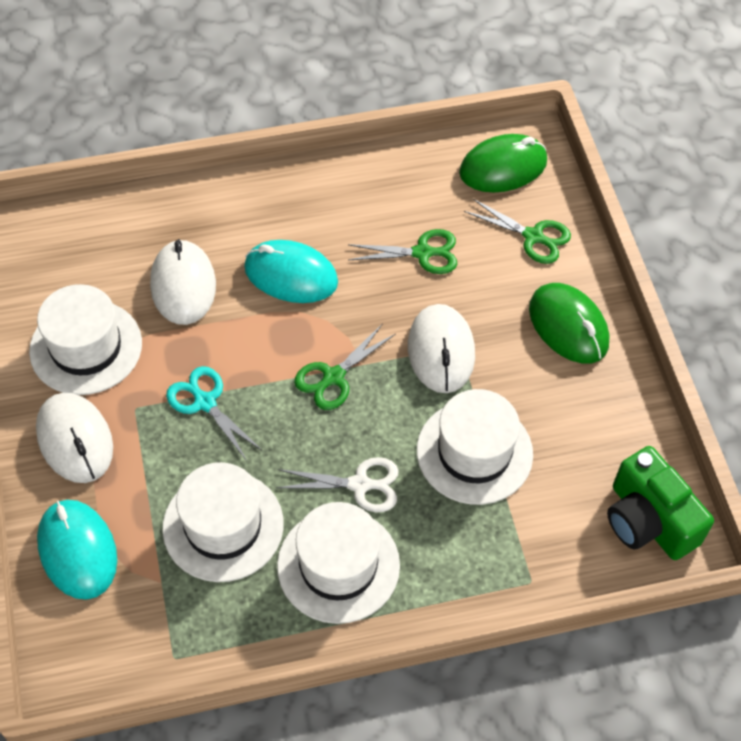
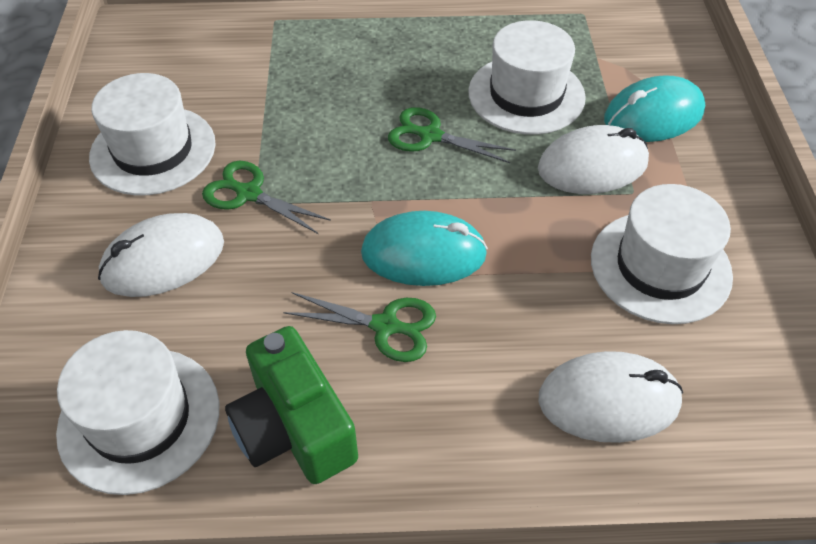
green mouse: [459,134,547,192] [529,283,609,363] = 2 -> none = 0
turquoise scissors: [166,366,262,461] = 1 -> none = 0
white scissors: [276,457,399,512] = 1 -> none = 0

